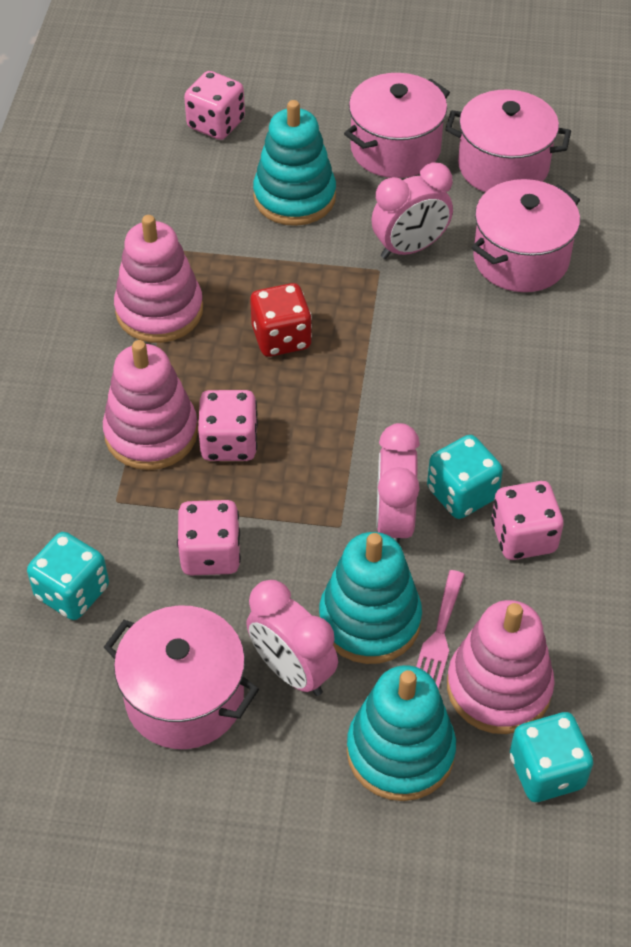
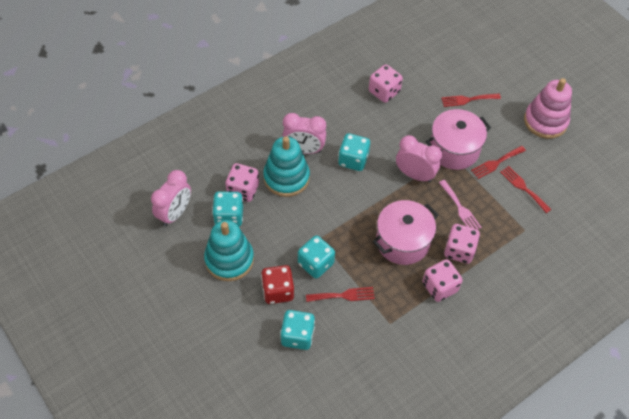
pink pot: [103,606,259,749] [344,73,450,178] [445,89,571,192] [472,179,580,292] = 4 -> [373,200,438,265] [426,109,491,170] = 2
pink stacking toy: [103,340,198,470] [114,215,203,343] [447,600,555,734] = 3 -> [524,78,572,139] = 1
red fork: none = 0 -> [306,287,375,302] [441,94,501,107] [471,146,526,179] [500,166,552,213] = 4
turquoise dice: [27,532,109,620] [427,435,503,519] [510,712,593,802] = 3 -> [212,191,243,227] [280,310,315,350] [298,236,335,279] [338,133,370,171] = 4
turquoise stacking toy: [253,100,336,226] [319,532,422,664] [347,665,456,801] = 3 -> [204,220,254,281] [263,136,310,197] = 2

